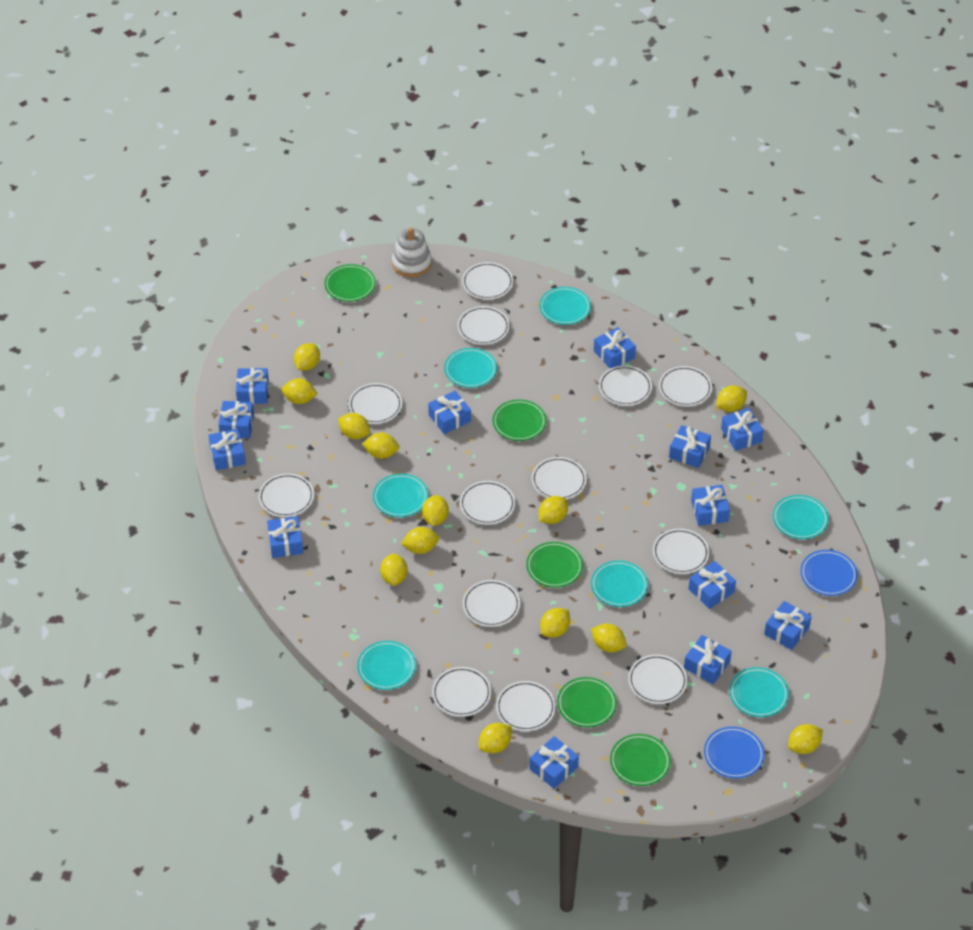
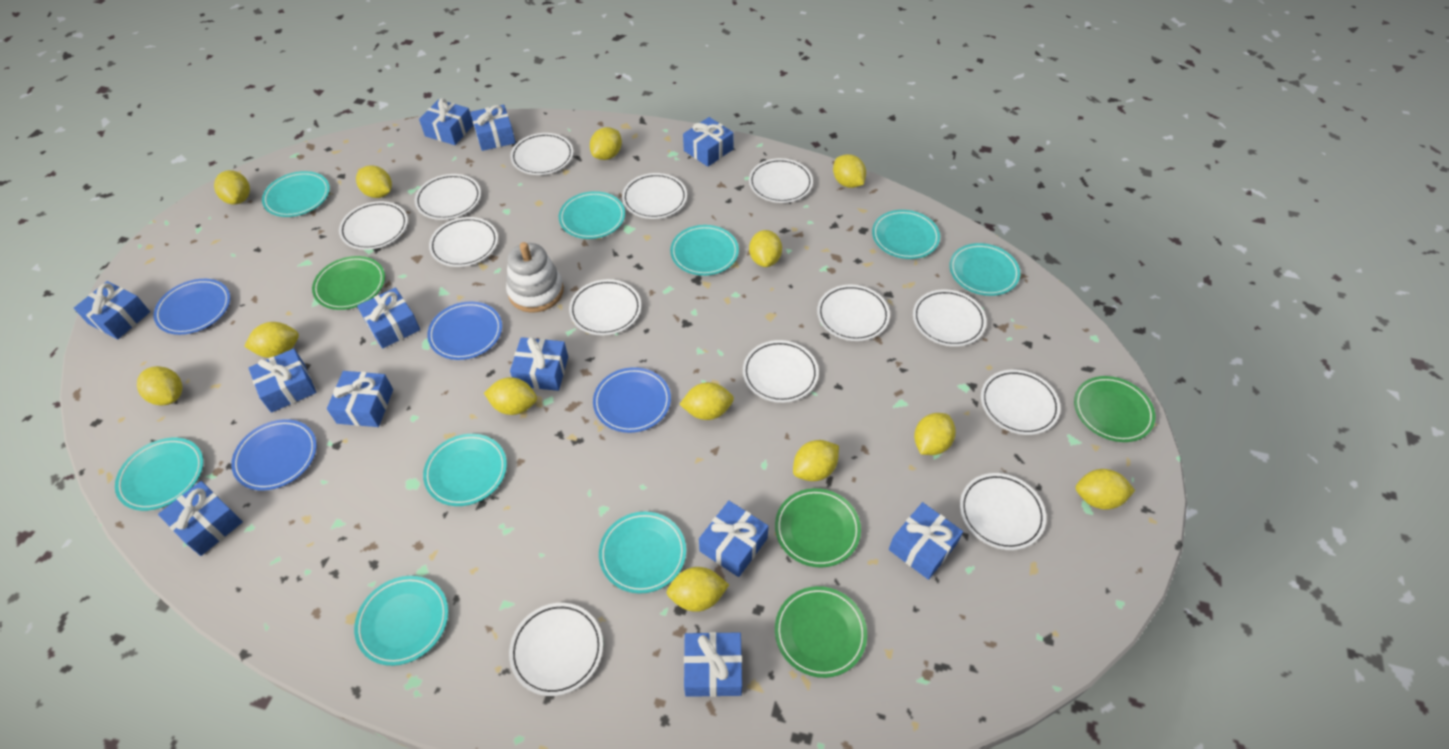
blue gift: [208,429,246,470] [219,401,254,438] [236,368,269,404] [267,516,303,558] [428,391,471,434] [530,736,579,789] [594,327,636,368] [669,425,711,468] [684,635,732,684] [688,561,736,609] [691,485,730,526] [721,408,764,451] [764,601,811,650] = 13 -> [74,281,150,339] [158,481,243,556] [249,349,316,413] [327,371,393,427] [357,288,420,349] [419,98,473,145] [470,105,516,151] [510,337,568,391] [683,117,734,167] [684,632,742,697] [699,501,769,577] [889,502,963,580] = 12
blue plate: [704,727,765,779] [800,550,858,596] = 2 -> [154,279,230,335] [231,419,317,491] [427,302,502,360] [593,367,671,433] = 4
green plate: [324,264,376,302] [492,400,546,441] [526,542,583,588] [557,677,617,727] [610,734,671,786] = 5 -> [312,256,385,310] [775,488,861,568] [775,586,867,678] [1074,376,1155,442] = 4
turquoise plate: [357,641,416,690] [373,474,428,517] [444,348,497,388] [539,287,591,325] [591,561,648,607] [729,667,789,717] [773,495,829,539] = 7 -> [115,438,203,511] [262,171,330,217] [354,576,448,666] [423,434,507,506] [559,191,625,239] [599,511,686,594] [670,225,739,276] [872,210,940,259] [949,243,1020,296] = 9

